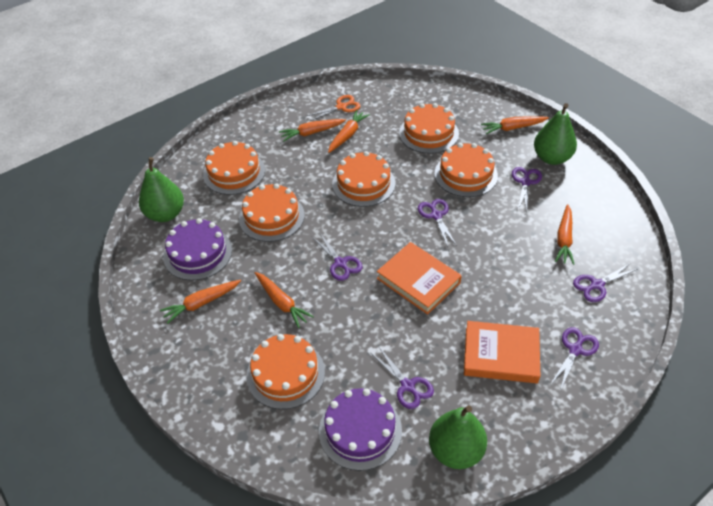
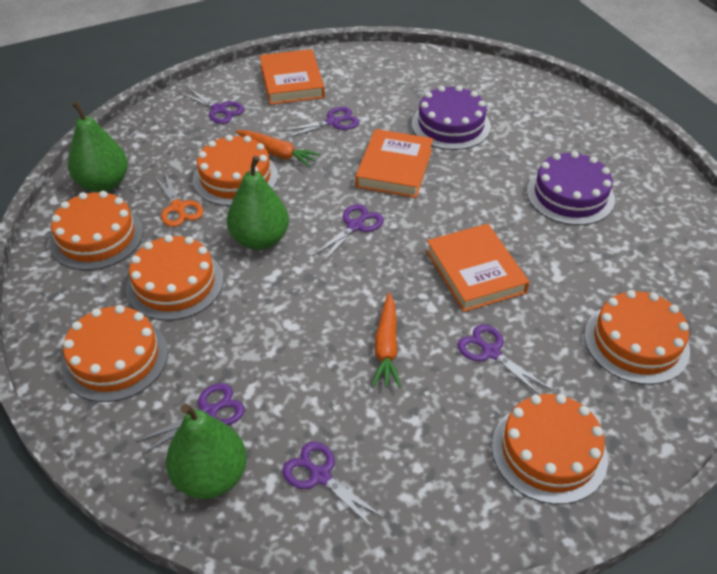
orange book: [377,242,462,314] [464,321,540,383] = 2 -> [260,49,325,105] [355,129,433,198] [426,224,529,312] = 3
orange carrot: [160,280,241,324] [255,272,314,328] [279,119,346,142] [328,110,370,153] [481,116,549,134] [555,204,574,265] = 6 -> [235,130,321,167] [372,293,401,388] = 2

